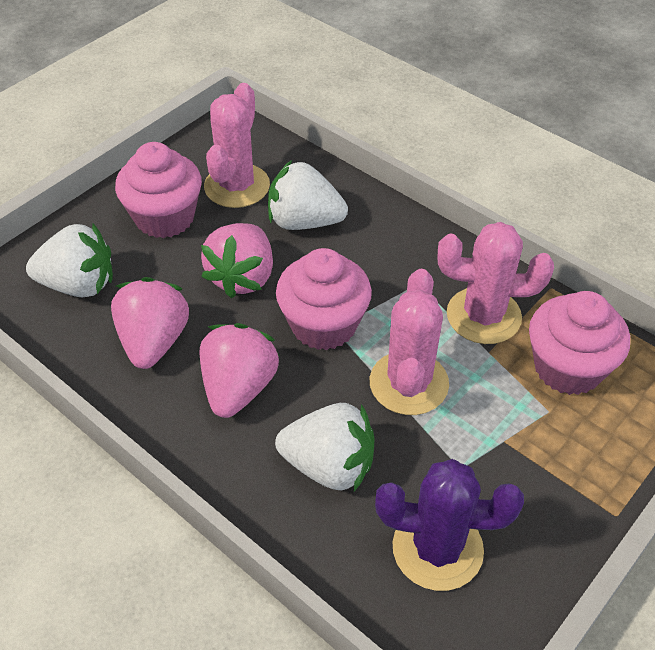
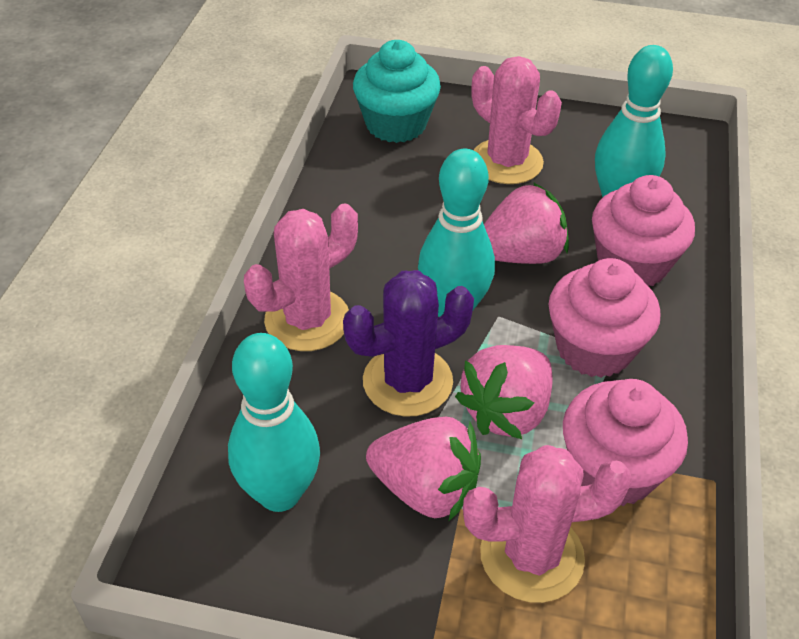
turquoise bowling pin: none = 0 -> [228,333,320,512] [418,149,495,317] [595,45,673,197] = 3
turquoise cupcake: none = 0 -> [353,40,441,143] = 1
white strawberry: [26,224,113,297] [268,160,348,230] [275,403,375,491] = 3 -> none = 0

